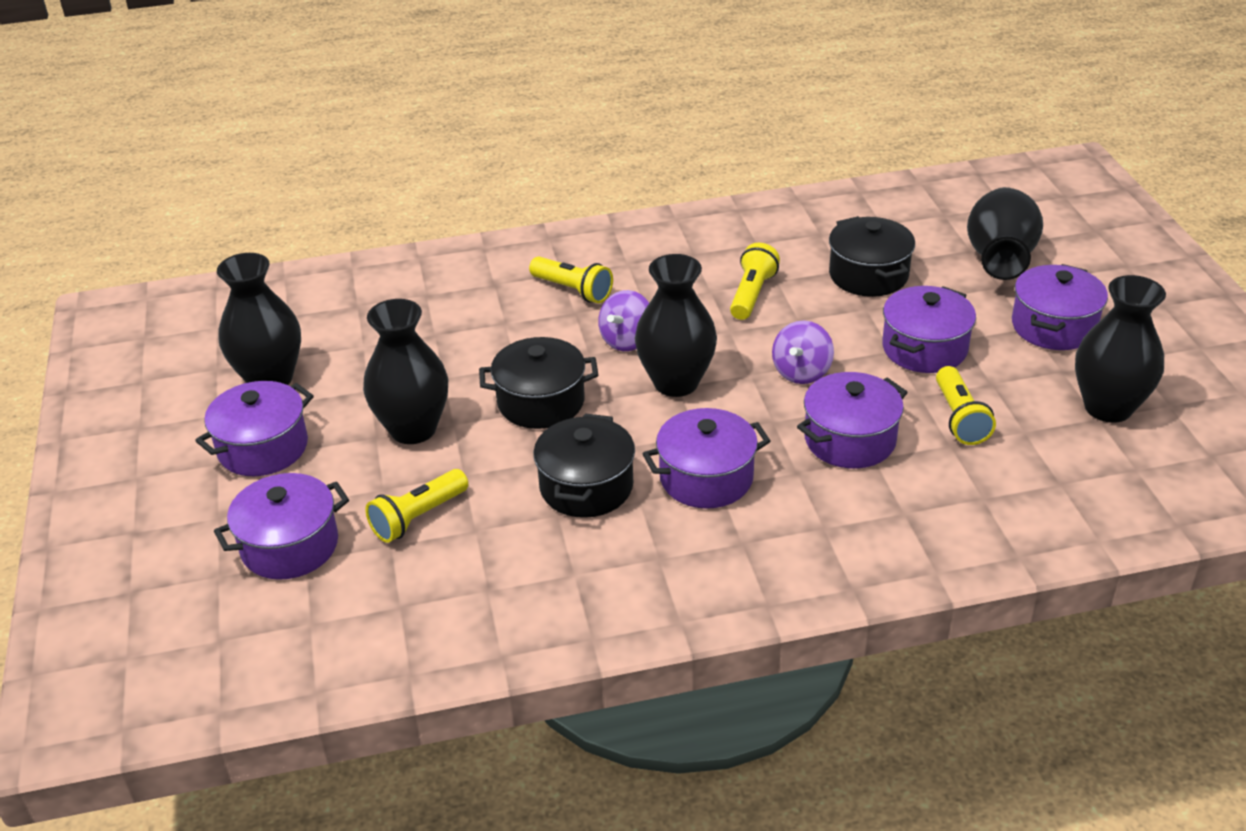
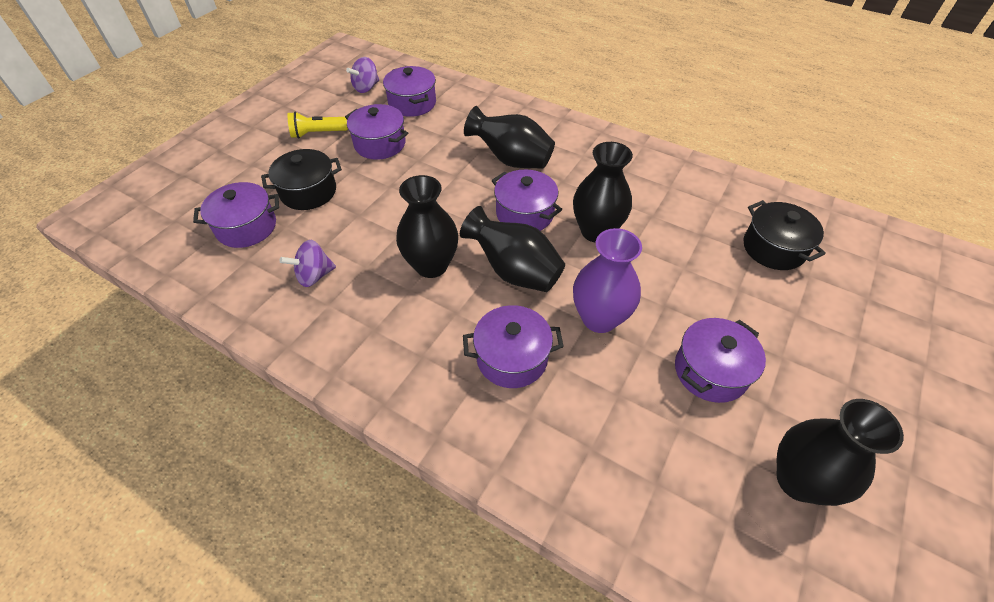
black pot: [479,337,598,429] [533,413,635,518] [829,216,915,297] = 3 -> [261,149,342,210] [743,200,826,270] = 2
purple vase: none = 0 -> [573,228,642,333] = 1
yellow flashlight: [365,469,468,543] [529,257,613,303] [730,243,780,320] [936,366,996,445] = 4 -> [288,112,348,138] = 1

